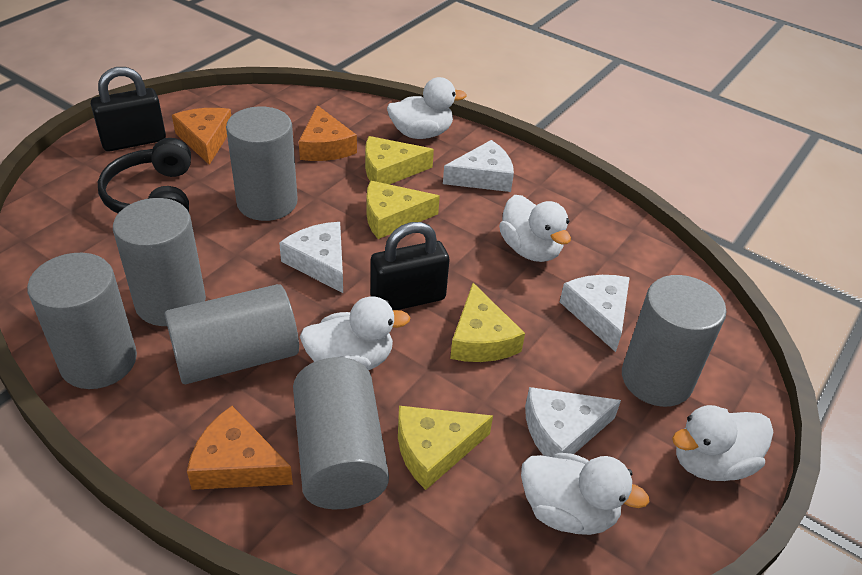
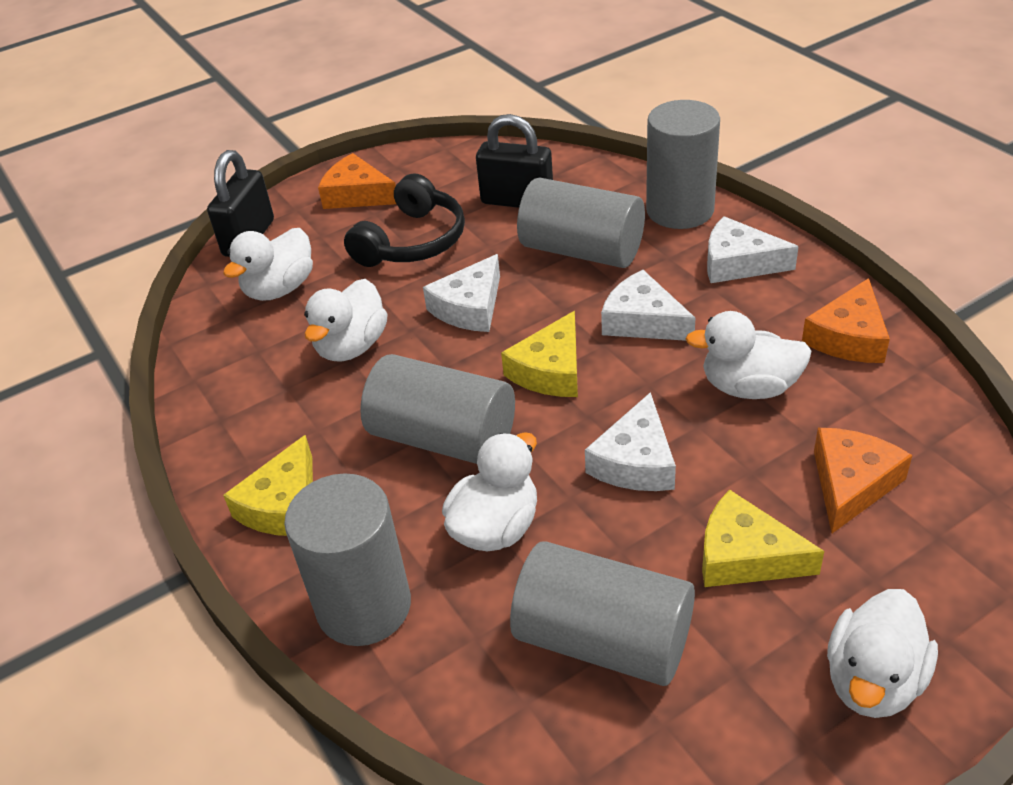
grey cylinder: [27,253,137,389] [113,198,206,326] [164,284,299,384] [226,106,298,221] [293,357,389,509] [622,275,727,407] = 6 -> [284,473,411,646] [360,354,515,464] [510,541,695,686] [517,178,645,268] [646,100,720,229] = 5
yellow cheese: [365,136,434,184] [367,181,440,239] [398,406,493,490] [450,283,525,362] = 4 -> [223,435,313,536] [501,311,578,397] [702,490,824,587] = 3

